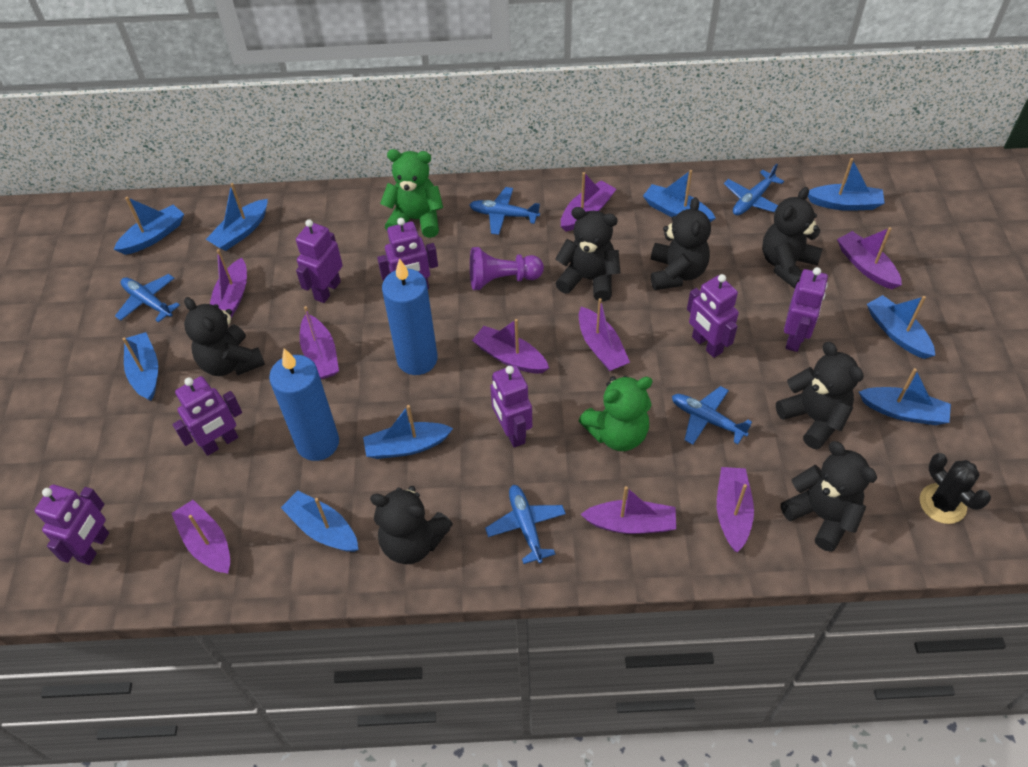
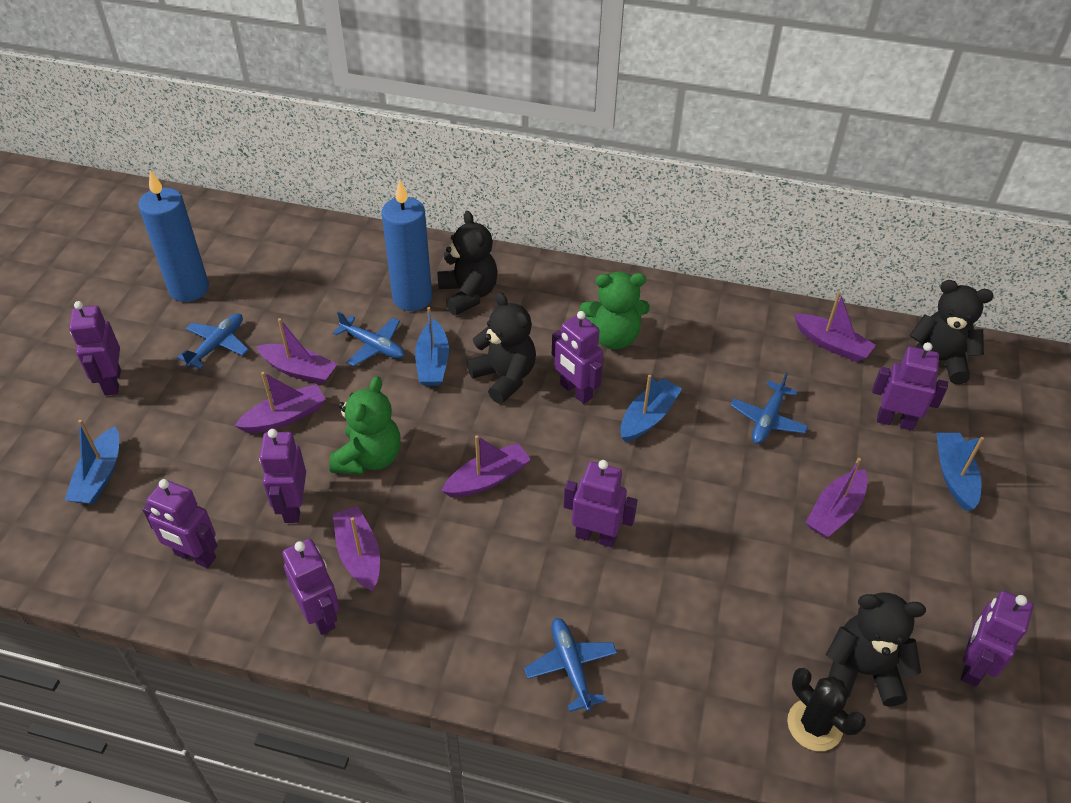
black teddy bear: [184,297,265,376] [370,486,453,564] [555,207,620,302] [651,197,711,290] [762,187,823,289] [776,342,864,450] [781,441,877,552] = 7 -> [437,211,498,315] [467,292,536,404] [826,593,926,707] [909,280,994,384] = 4
blue boat: [114,197,184,255] [123,332,158,401] [206,183,268,251] [281,491,358,552] [363,405,453,459] [643,170,716,222] [808,158,885,211] [859,368,951,425] [867,295,935,359] = 9 -> [65,420,119,505] [415,307,449,386] [620,374,682,442] [936,433,984,511] = 4
blue plane: [115,274,180,323] [470,187,540,235] [485,485,566,564] [672,386,752,444] [724,164,784,215] = 5 -> [177,313,249,369] [333,311,405,366] [524,618,617,712] [730,373,808,444] = 4
purple boat: [171,500,230,574] [210,249,247,318] [300,306,339,379] [472,319,549,373] [561,172,616,232] [579,298,630,371] [580,486,676,534] [717,467,754,552] [837,227,902,289] = 9 -> [235,372,326,433] [256,318,337,384] [333,506,380,592] [442,435,531,497] [794,291,876,362] [806,458,868,538] = 6
purple pawn: [470,247,544,290] = 1 -> none = 0
purple robot: [35,485,109,565] [173,376,242,456] [296,219,343,303] [377,218,438,289] [490,365,532,447] [687,274,739,358] [784,267,828,352] = 7 -> [69,301,121,396] [142,479,217,568] [259,429,306,523] [282,539,340,635] [552,311,603,404] [564,460,637,548] [872,342,948,431] [961,591,1033,687] = 8

